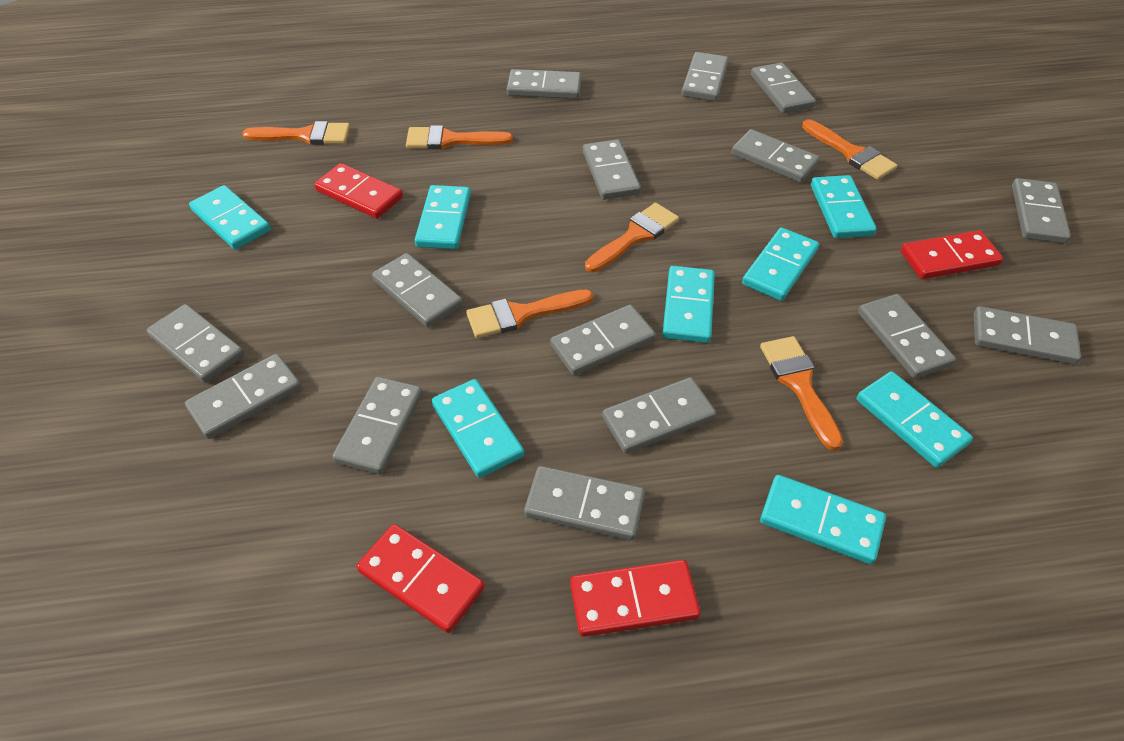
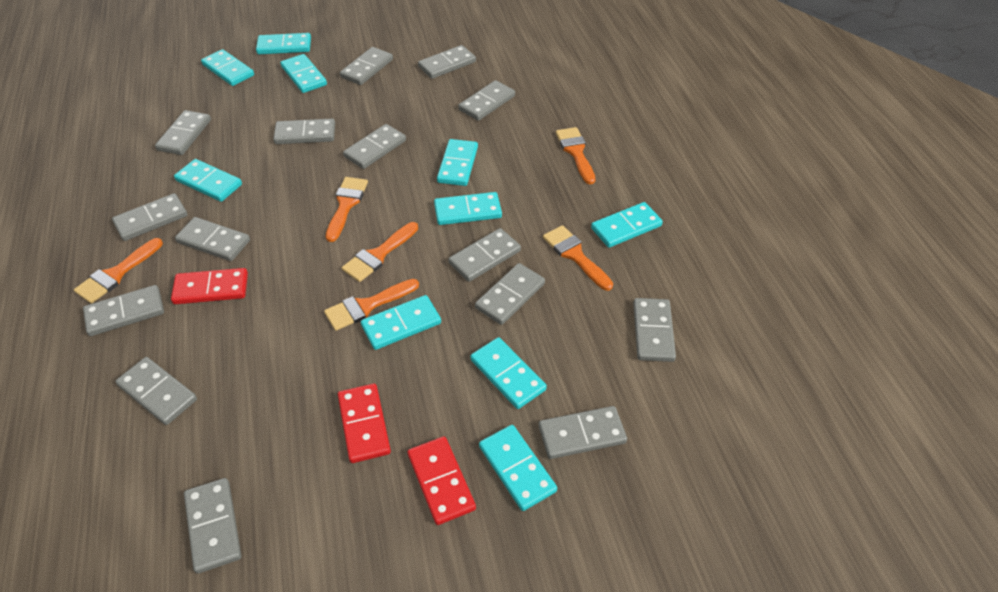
red domino: [314,163,403,219] [357,524,485,633] [570,560,701,637] [901,230,1003,279] = 4 -> [171,268,248,304] [338,384,391,463] [407,436,476,525] = 3
turquoise domino: [189,185,271,249] [415,185,471,249] [432,379,524,478] [662,266,715,343] [742,227,819,301] [760,475,886,564] [811,175,877,238] [857,371,973,468] = 8 -> [174,159,242,202] [201,49,254,86] [256,33,311,54] [280,54,327,93] [361,295,441,350] [434,192,502,225] [437,139,478,186] [470,337,547,409] [479,425,557,511] [591,202,663,248] = 10

